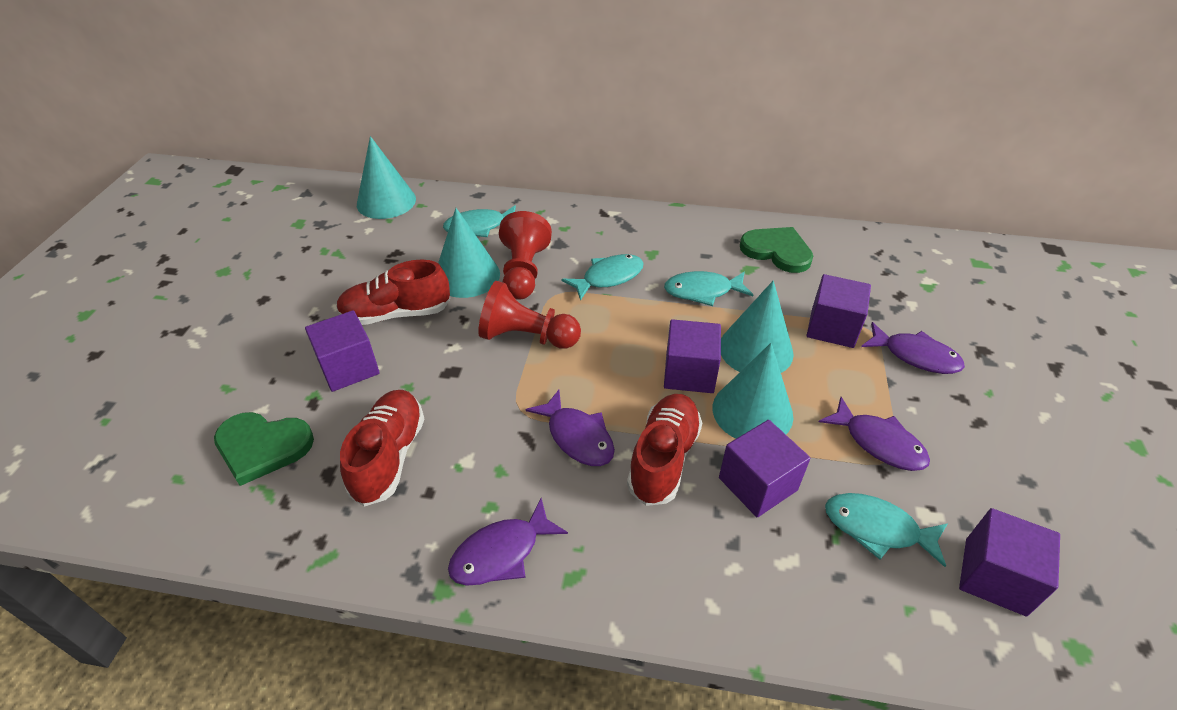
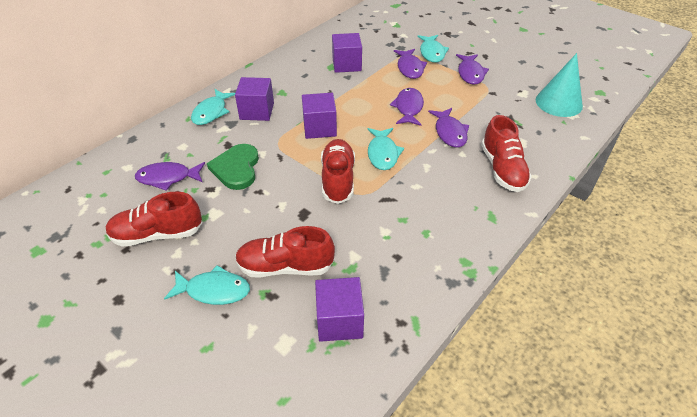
green heart: [214,412,314,486] [740,227,813,273] = 2 -> [207,144,259,190] = 1
purple cube: [305,310,380,392] [664,319,721,393] [719,420,810,517] [807,274,871,348] [959,508,1060,617] = 5 -> [235,77,274,121] [302,93,337,139] [315,277,364,342] [332,33,362,73] = 4
purple fish: [448,498,568,586] [526,390,615,466] [819,397,930,471] [861,322,965,374] = 4 -> [135,162,205,191] [390,88,424,126] [394,49,427,79] [428,108,469,148] [456,54,489,85] = 5
red pawn: [478,281,581,349] [499,211,552,300] = 2 -> none = 0
red shoe: [336,260,450,325] [340,390,425,507] [627,394,702,506] = 3 -> [105,192,202,247] [235,226,335,278] [321,139,355,204] [481,115,532,192] = 4
turquoise cone: [357,136,416,219] [438,208,500,298] [713,343,793,439] [721,280,794,373] = 4 -> [536,53,583,117] = 1

